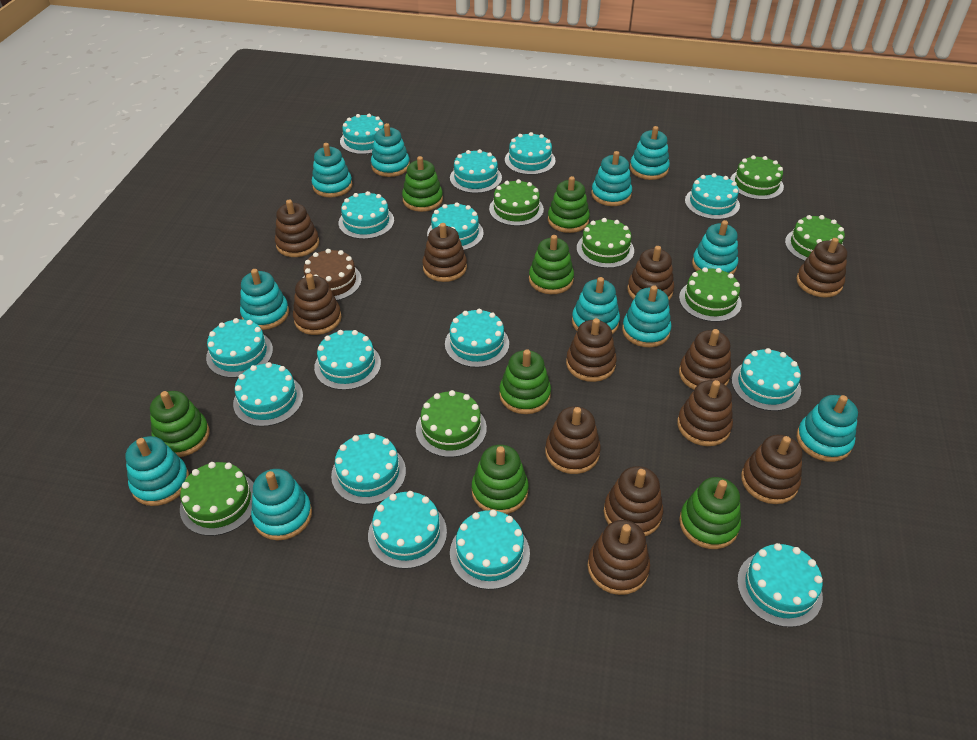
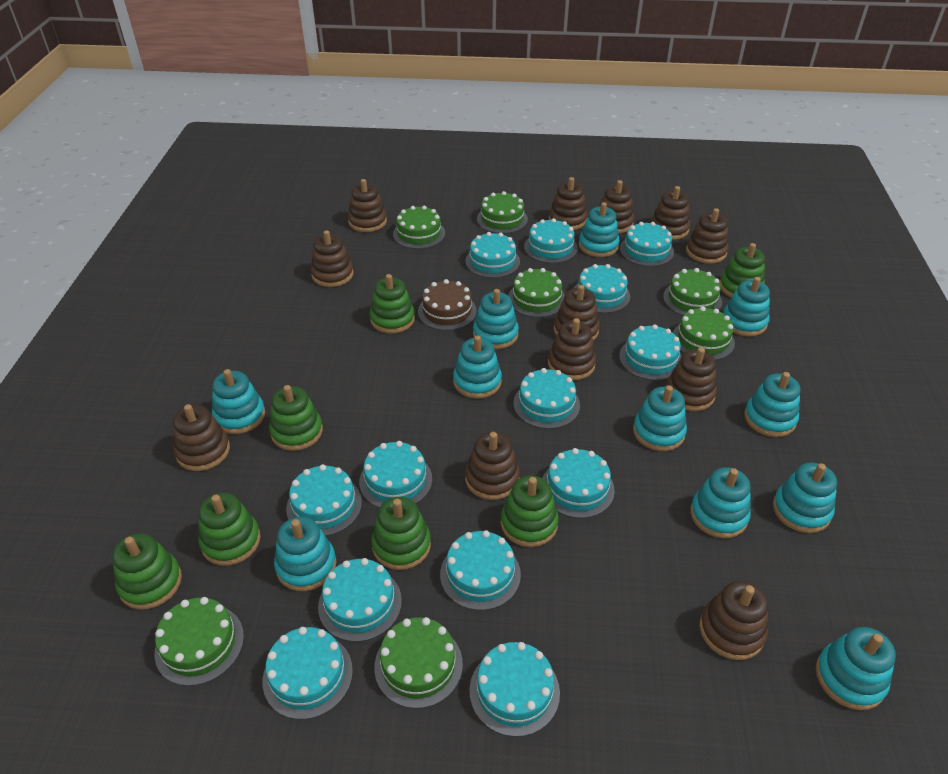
turquoise cake: [206,318,273,378] [233,362,303,427] [314,330,381,390] [331,433,406,505] [339,191,394,239] [340,114,384,154] [368,491,447,569] [427,202,484,250] [445,309,509,368] [450,149,502,193] [450,509,530,590] [505,132,556,175] [685,173,740,220] [732,348,801,411] [737,543,823,627] = 15 -> [263,627,353,720] [286,464,362,536] [318,558,402,642] [359,441,432,508] [440,530,521,610] [466,232,520,278] [469,642,560,737] [513,368,580,429] [524,218,578,263] [542,448,615,518] [574,264,630,313] [619,324,682,380] [620,222,674,266] = 13

